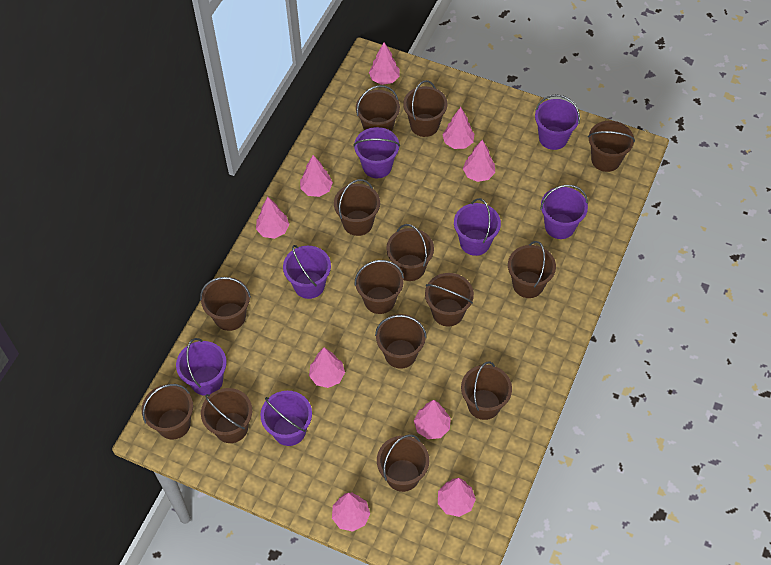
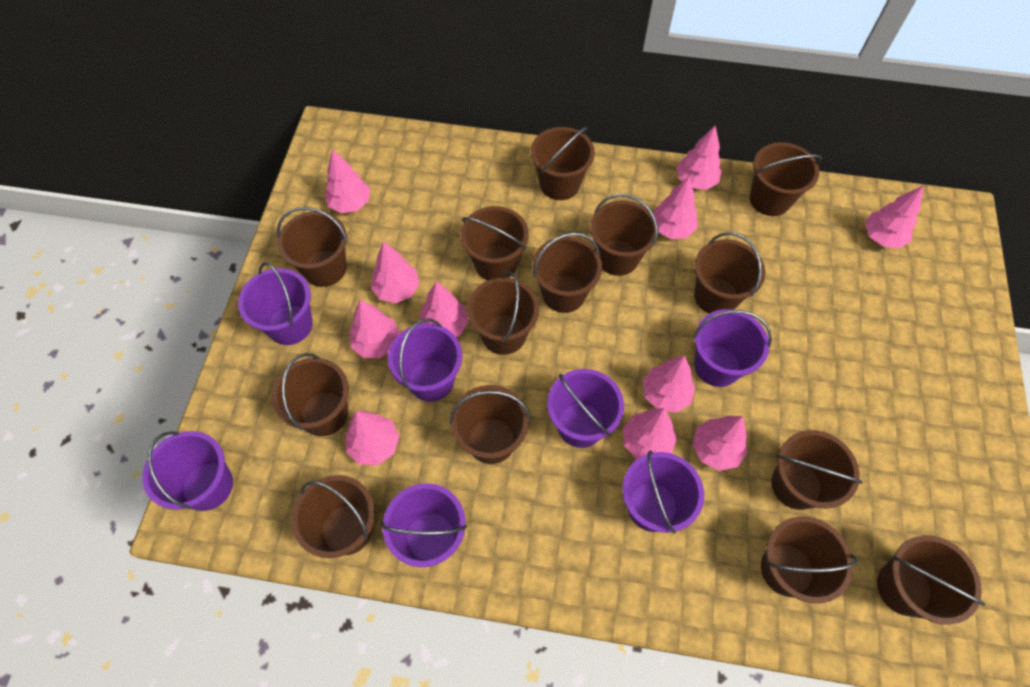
pink tree: [256,197,289,239] [300,155,333,197] [309,348,345,388] [332,493,370,532] [369,43,399,85] [414,400,451,439] [438,478,476,517] [442,107,475,149] [463,140,495,182] = 9 -> [324,149,370,213] [346,411,400,465] [350,299,400,358] [371,241,420,303] [419,281,469,337] [623,408,677,459] [643,355,695,413] [653,176,697,239] [677,126,722,190] [693,416,748,471] [865,185,924,248] = 11

